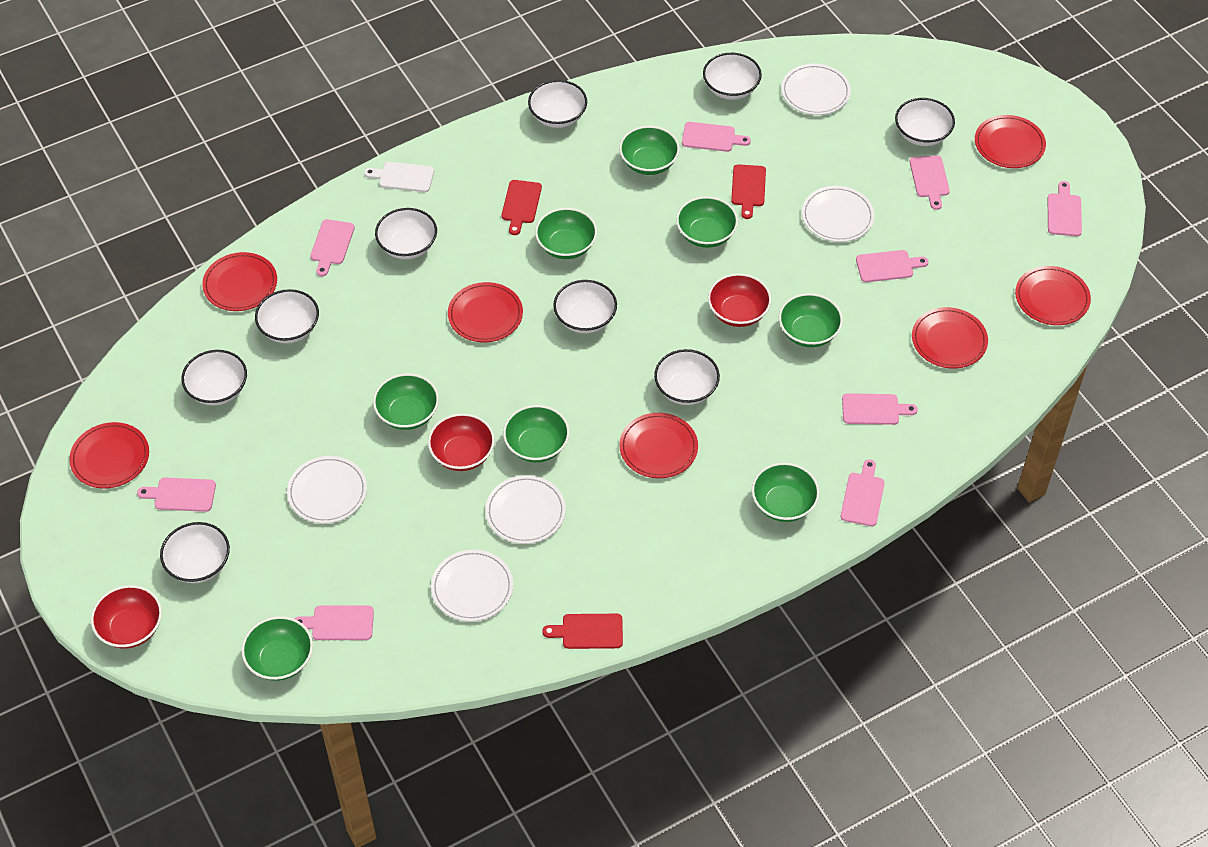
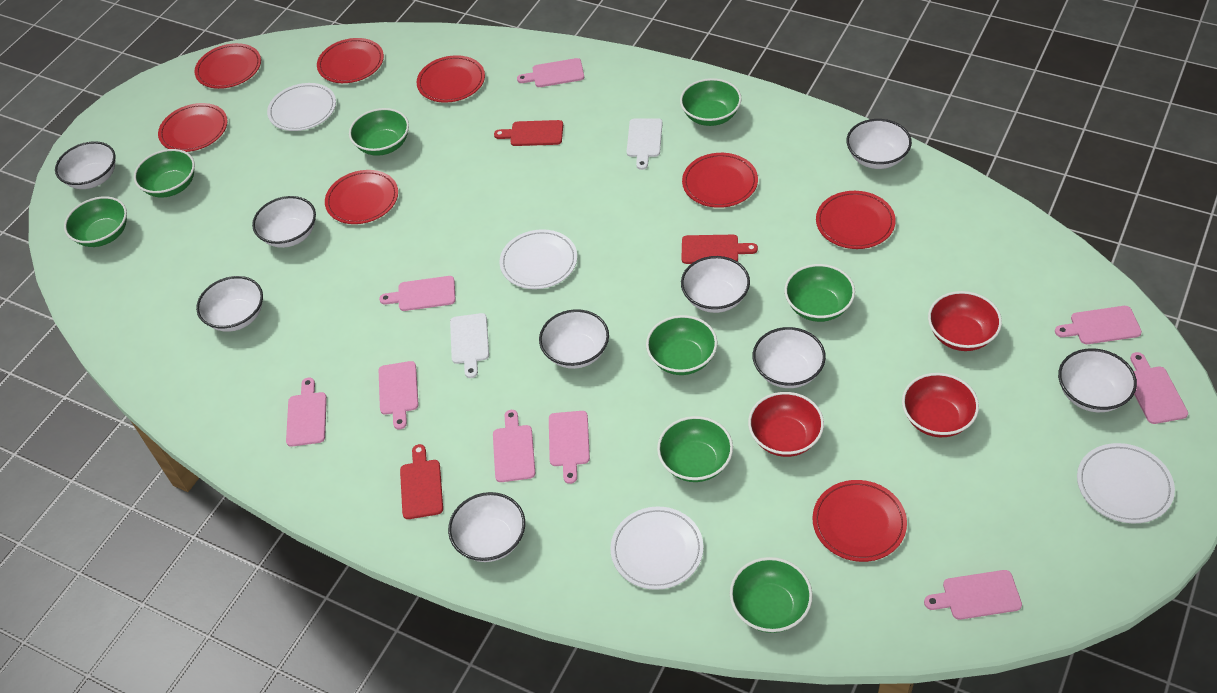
red plate: [69,422,149,489] [202,252,277,311] [448,282,523,342] [619,413,698,478] [912,307,988,368] [975,115,1046,168] [1015,266,1091,325] = 7 -> [158,103,228,152] [194,43,261,89] [317,38,384,83] [325,170,398,224] [417,55,485,103] [682,153,758,208] [812,480,907,562] [816,191,896,249] = 8
white cutting board: [364,162,434,192] = 1 -> [450,313,489,378] [627,118,663,170] = 2
white plate: [287,456,367,524] [431,550,513,622] [485,475,566,544] [781,64,851,115] [802,186,875,242] = 5 -> [267,83,336,131] [499,229,577,289] [610,507,704,590] [1077,443,1175,524] = 4

